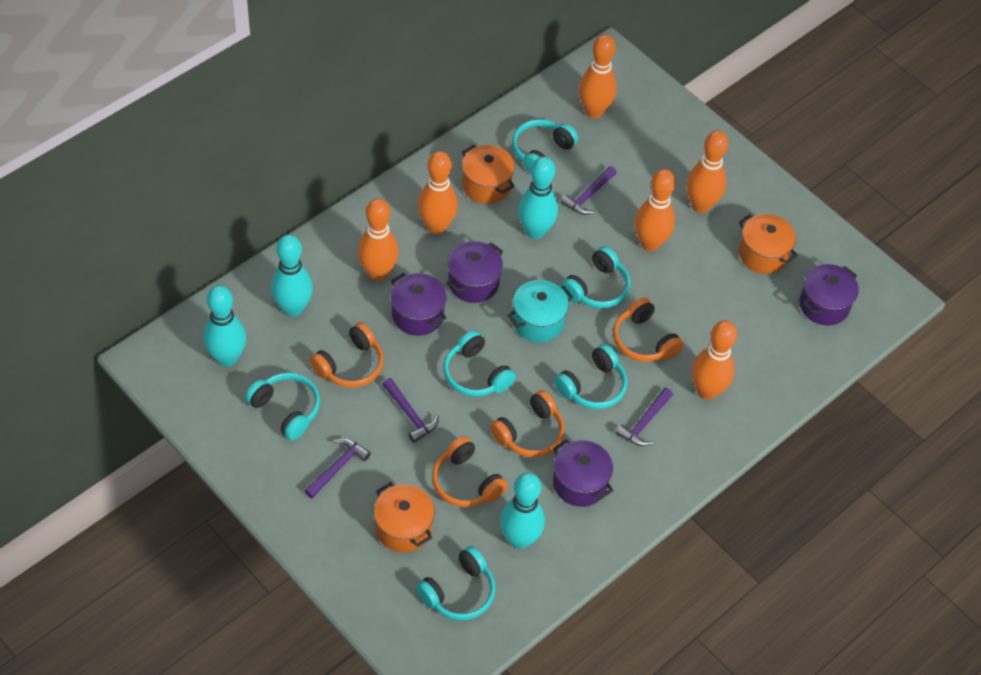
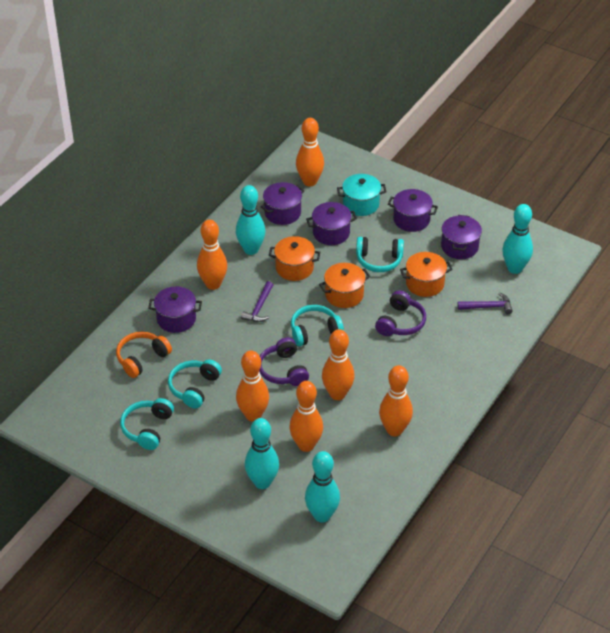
orange headphones: [310,322,384,388] [432,436,508,507] [490,390,565,457] [613,297,684,362] = 4 -> [116,332,172,378] = 1
purple hammer: [304,438,371,498] [382,378,439,443] [561,166,617,215] [615,388,673,446] = 4 -> [241,281,273,322] [457,292,513,314] = 2
purple headphones: none = 0 -> [259,337,309,386] [375,290,426,336] = 2
purple pot: [390,273,447,336] [446,241,503,303] [553,439,614,507] [799,264,859,325] = 4 -> [148,286,202,333] [260,182,305,225] [306,202,357,245] [388,189,438,232] [441,215,482,259] = 5
turquoise headphones: [245,372,320,440] [416,546,496,620] [443,330,516,397] [512,119,578,173] [554,344,627,409] [561,246,631,309] = 6 -> [120,398,174,450] [168,360,222,408] [291,305,344,346] [356,237,404,272] = 4

